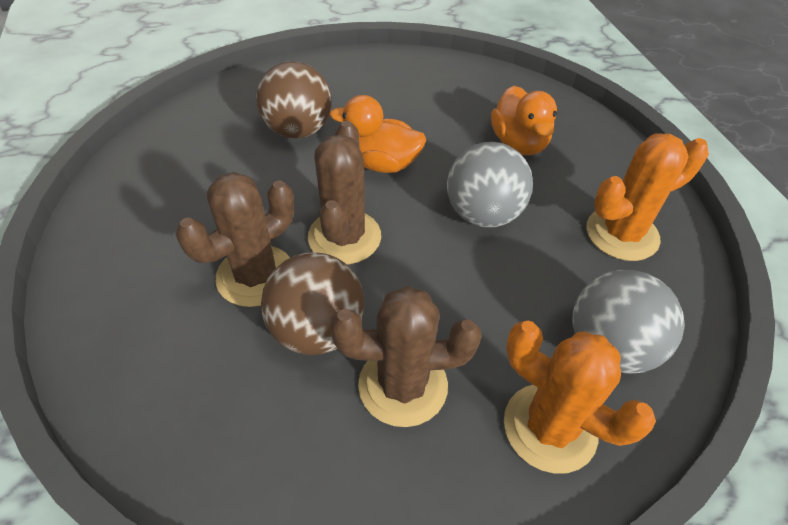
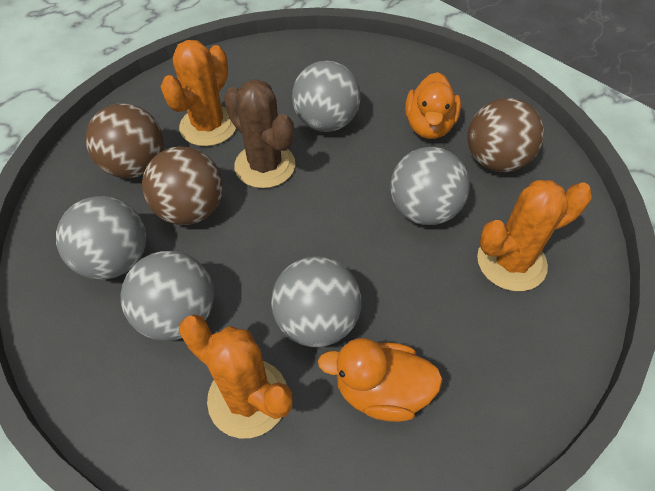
brown ball: [256,61,332,139] [261,252,364,355] = 2 -> [86,103,164,178] [142,146,223,225] [467,98,544,172] = 3
brown cactus: [176,172,294,307] [307,121,381,265] [330,286,481,427] = 3 -> [224,79,295,188] = 1
grey ball: [447,142,533,228] [572,270,684,374] = 2 -> [56,196,146,280] [120,251,214,341] [271,256,361,347] [292,61,361,132] [390,147,470,225] = 5
orange cactus: [504,321,656,474] [586,133,709,261] = 2 -> [161,40,236,146] [179,314,293,438] [477,180,592,291] = 3

